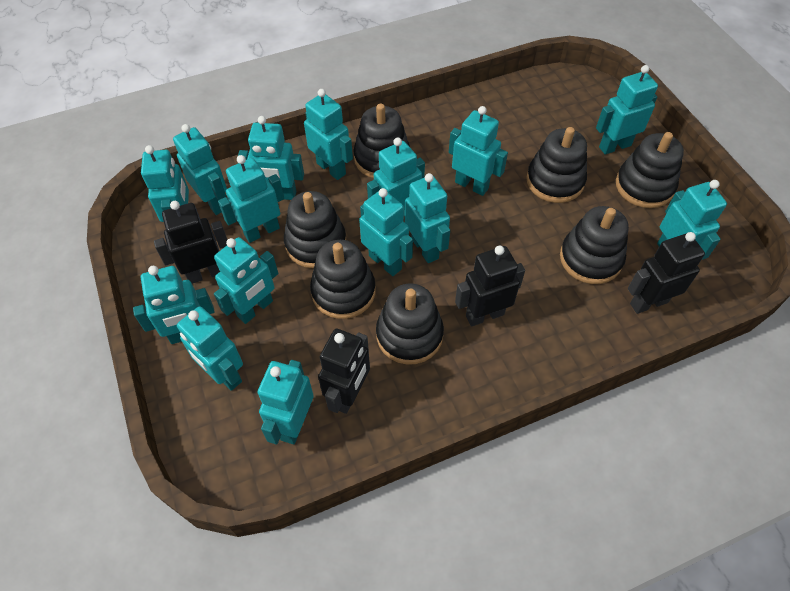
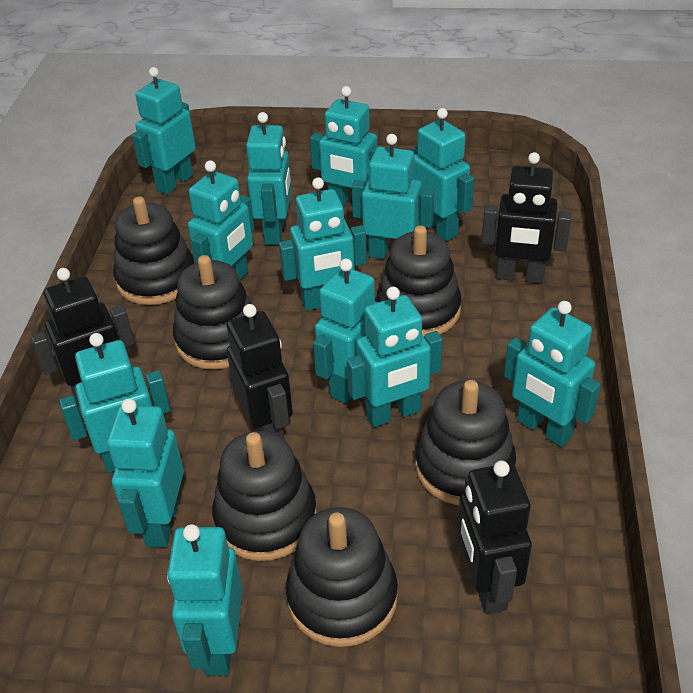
black stacking toy: [284,191,346,268] [310,240,376,319] [354,104,410,178] [376,283,444,365] [526,127,587,203] [560,206,629,284] [616,132,684,208] = 7 -> [113,196,194,305] [173,255,252,370] [212,431,317,561] [286,507,398,647] [376,225,461,336] [415,380,516,505] = 6
turquoise robot: [133,266,215,344] [141,145,189,222] [173,124,227,215] [177,306,243,391] [214,237,278,324] [218,155,284,243] [238,116,304,200] [257,360,314,444] [304,89,353,180] [359,188,413,276] [367,137,425,217] [405,173,450,263] [449,106,508,196] [596,65,658,155] [657,180,727,260] = 15 -> [59,333,171,473] [107,398,184,548] [132,67,196,195] [167,524,243,675] [188,160,254,281] [246,112,292,245] [279,178,367,311] [310,86,382,207] [313,258,378,403] [347,287,443,427] [352,134,434,259] [413,108,474,241] [504,301,601,447] = 13

